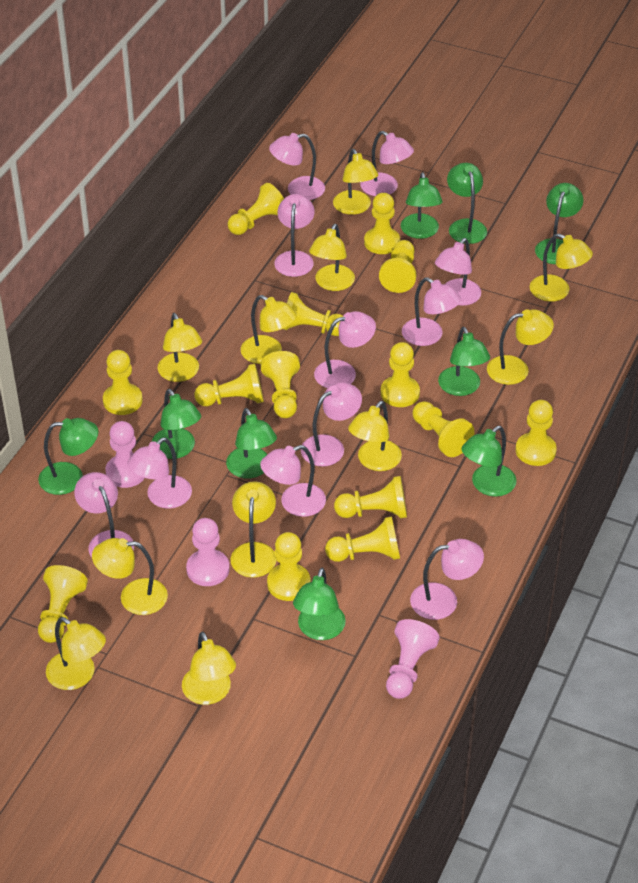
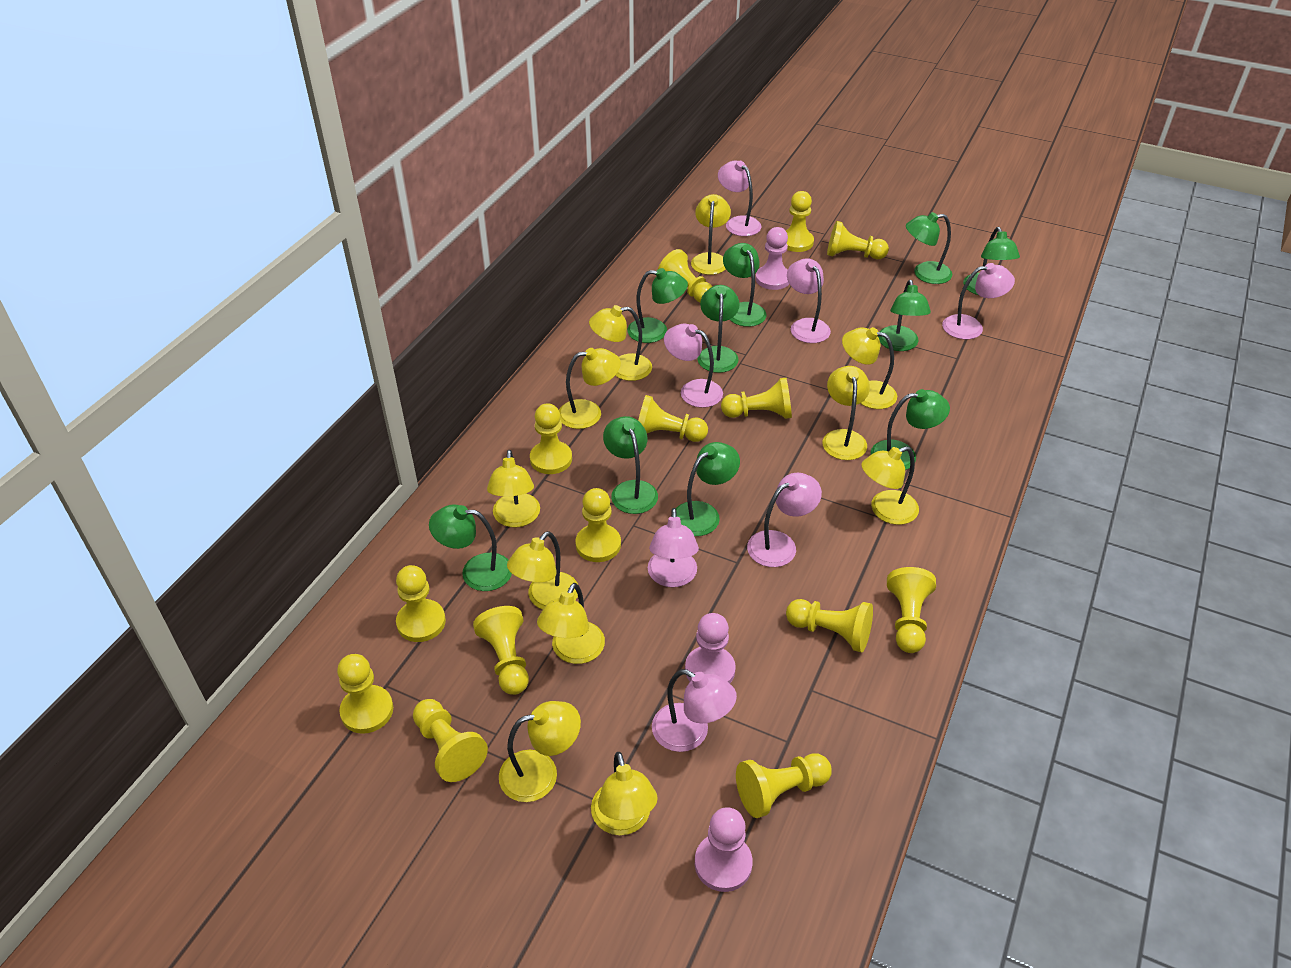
green lamp: [38,418,98,495] [152,389,201,459] [226,408,277,479] [293,568,346,640] [401,172,443,239] [438,327,490,396] [447,163,487,244] [461,426,516,497] [535,183,583,264] = 9 -> [429,504,512,591] [603,416,658,514] [627,268,688,343] [676,442,740,536] [697,285,740,373] [723,243,766,327] [871,389,950,470] [878,280,931,351] [906,212,952,284] [963,227,1020,295] = 10
pink lamp: [74,472,134,557] [127,437,192,509] [260,445,326,517] [269,133,325,200] [274,194,314,277] [301,382,362,466] [314,311,376,388] [360,131,414,196] [402,277,461,346] [410,539,484,620] [435,238,481,306] = 11 -> [648,508,699,587] [652,669,737,752] [664,324,723,408] [718,161,761,236] [747,473,822,567] [787,258,831,343] [942,263,1015,339] = 7

